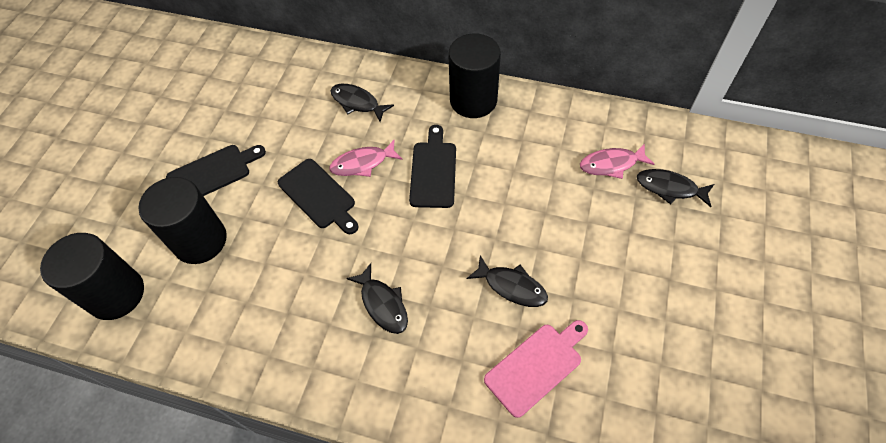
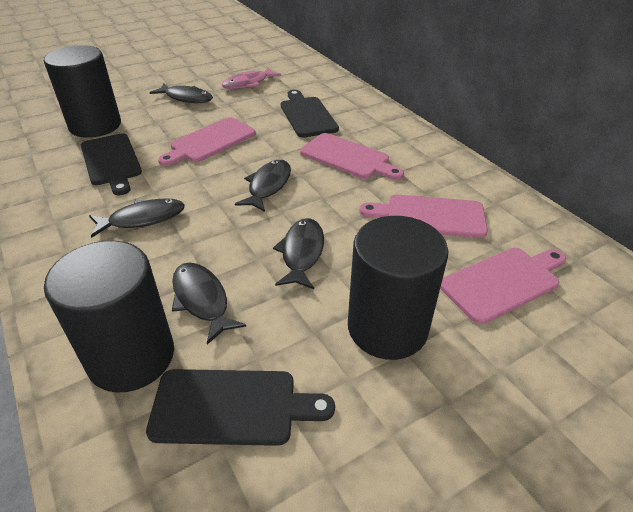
black fish: [330,84,394,122] [346,263,408,334] [466,255,548,307] [637,169,714,207] = 4 -> [89,198,185,238] [149,83,213,103] [172,262,246,345] [235,160,291,212] [273,218,324,289] = 5
pink cutting board: [484,320,588,418] = 1 -> [158,117,256,166] [300,133,404,180] [360,195,488,238] [440,248,566,324] = 4
pink fish: [329,140,403,177] [580,143,655,179] = 2 -> [221,67,281,89] = 1

